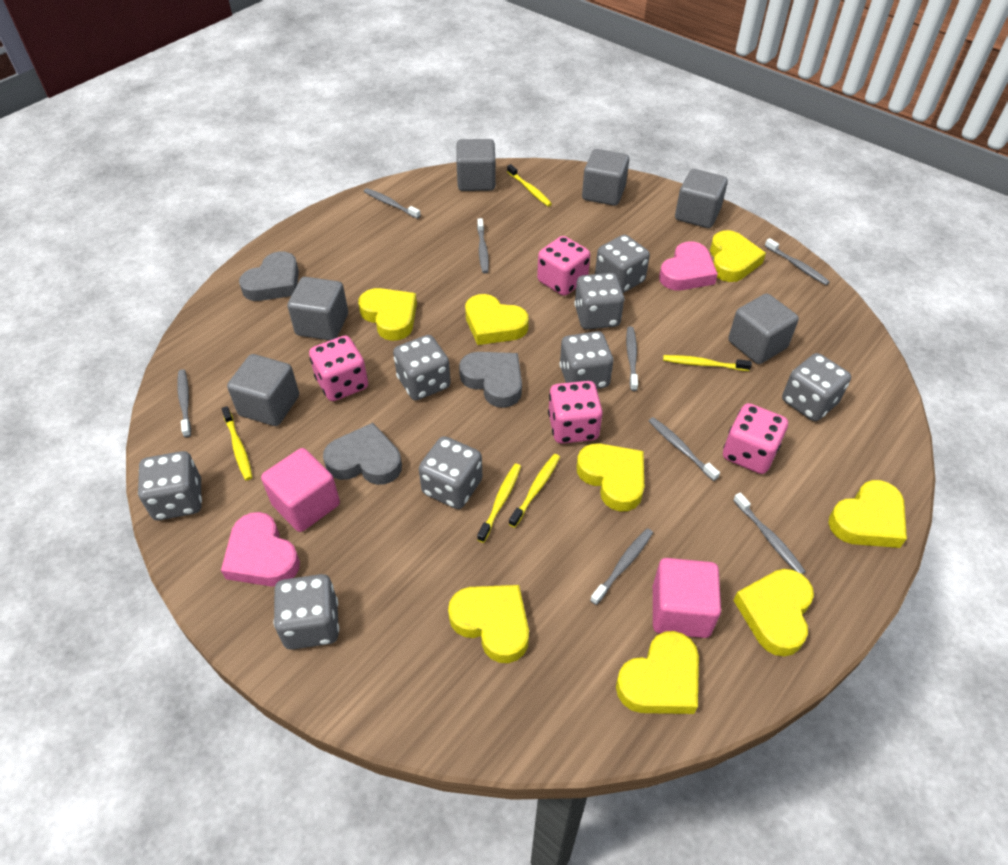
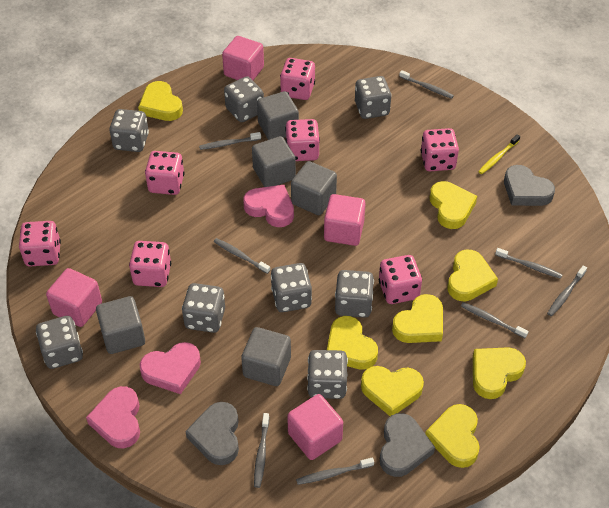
grey cube: [227,354,299,426] [287,277,348,340] [456,139,496,191] [582,149,629,206] [675,169,728,228] [728,293,799,364] = 6 -> [96,296,145,354] [241,327,291,386] [252,136,296,187] [257,91,299,140] [291,161,337,215] = 5
pink cube: [261,448,340,532] [653,558,721,638] = 2 -> [46,268,102,327] [222,36,264,80] [287,394,343,460] [324,194,365,246] = 4
pink dice: [309,335,368,401] [537,236,590,296] [548,381,603,444] [723,403,788,474] = 4 -> [19,221,61,267] [129,241,171,287] [145,151,184,195] [280,58,315,100] [285,119,320,161] [379,255,422,304] [421,128,459,171] = 7
pink heart: [221,512,300,587] [659,241,718,290] = 2 -> [86,386,140,449] [140,342,201,394] [243,185,294,227] = 3
yellow toothbrush: [221,406,252,480] [477,464,521,543] [507,164,552,207] [509,454,560,528] [663,355,752,371] = 5 -> [478,135,520,174] = 1

